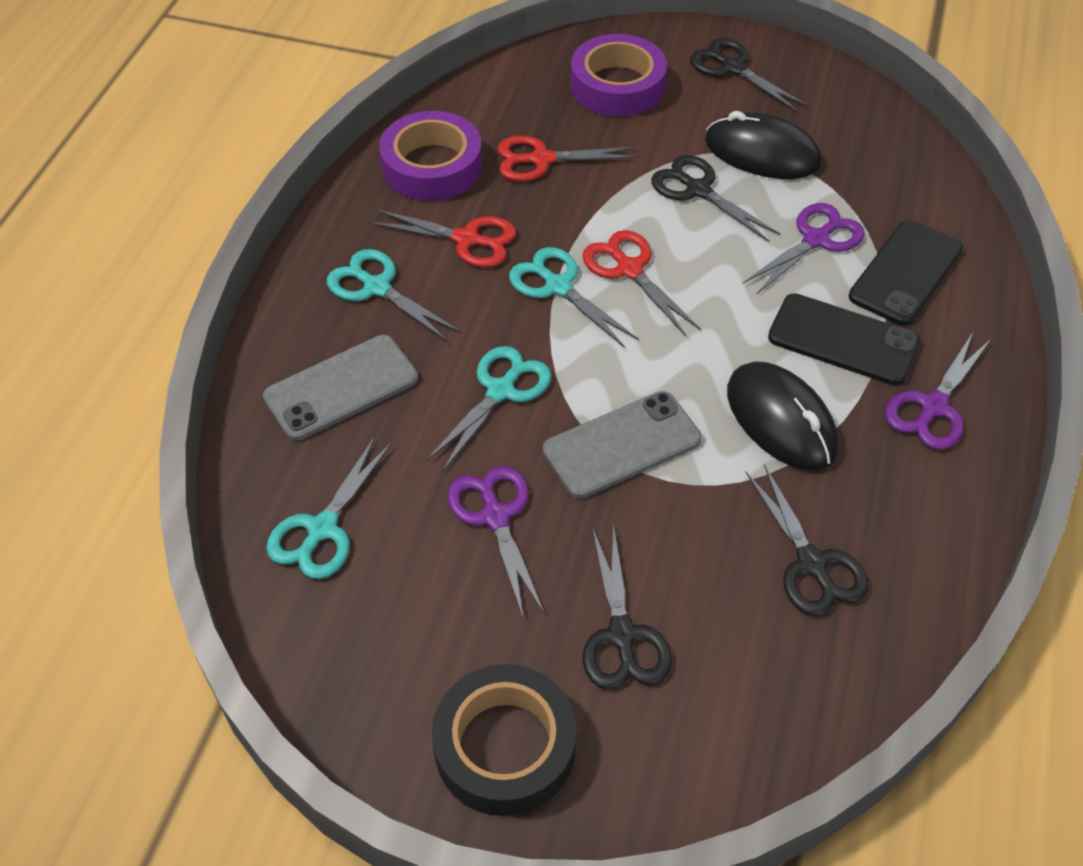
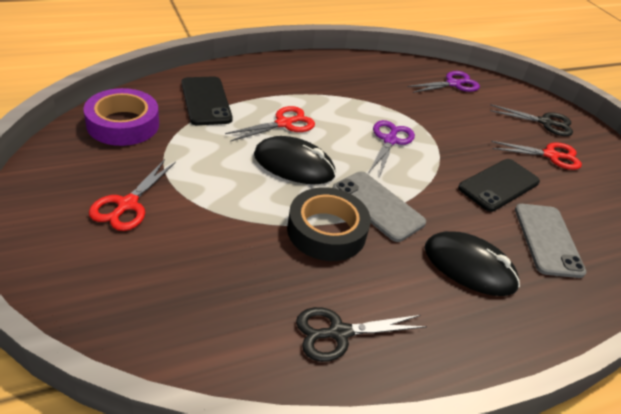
black scissors: [583,524,672,690] [651,155,780,242] [690,38,808,112] [746,464,869,616] = 4 -> [296,307,427,362] [490,104,573,136] = 2
purple scissors: [447,466,544,617] [743,203,865,295] [885,333,991,450] = 3 -> [369,120,415,176] [408,71,480,93] = 2
purple tape: [379,111,482,201] [571,34,667,117] = 2 -> [84,88,159,146] = 1
turquoise scissors: [266,436,392,579] [327,249,461,342] [427,346,552,471] [509,247,639,348] = 4 -> none = 0

